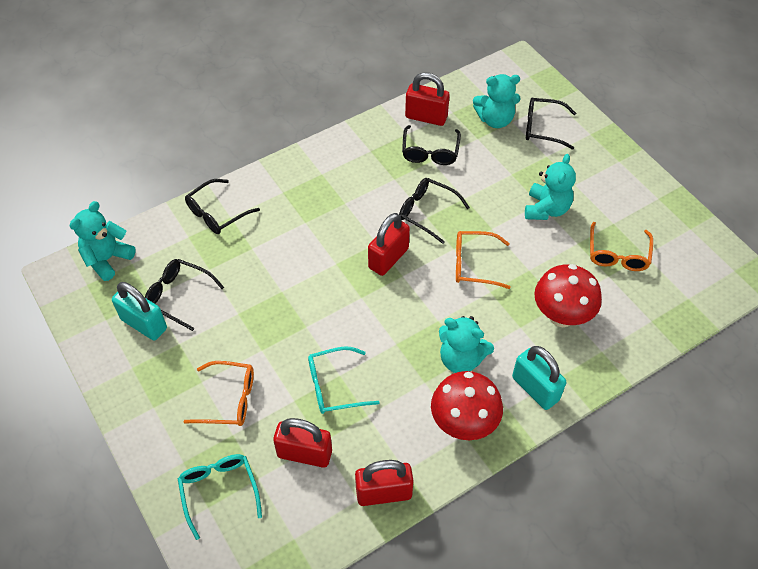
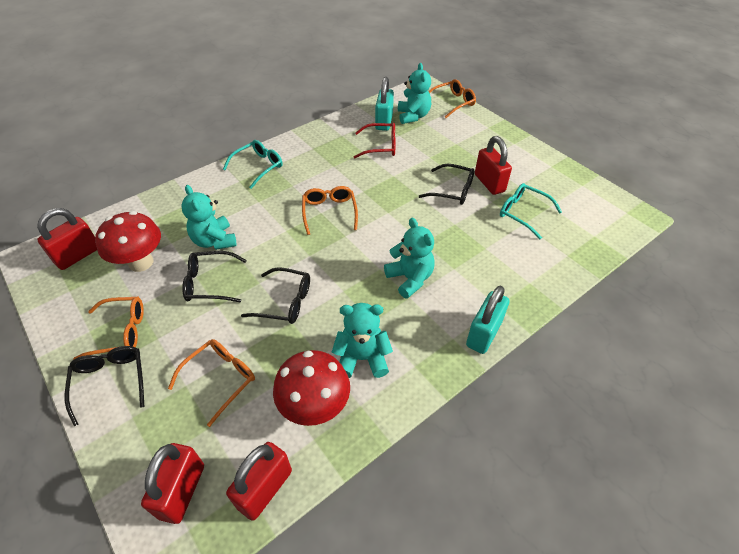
black glasses: [145,259,224,331] [185,179,260,234] [399,178,470,244] [402,125,461,165] [526,98,576,150] = 5 -> [65,346,144,426] [182,251,247,303] [241,267,310,324] [419,164,475,205] = 4
orange glasses: [183,361,254,426] [456,231,511,289] [590,222,653,271] = 3 -> [74,297,144,359] [168,339,255,427] [302,186,358,235] [429,79,476,118] = 4
red glasses: none = 0 -> [354,123,396,158] = 1

